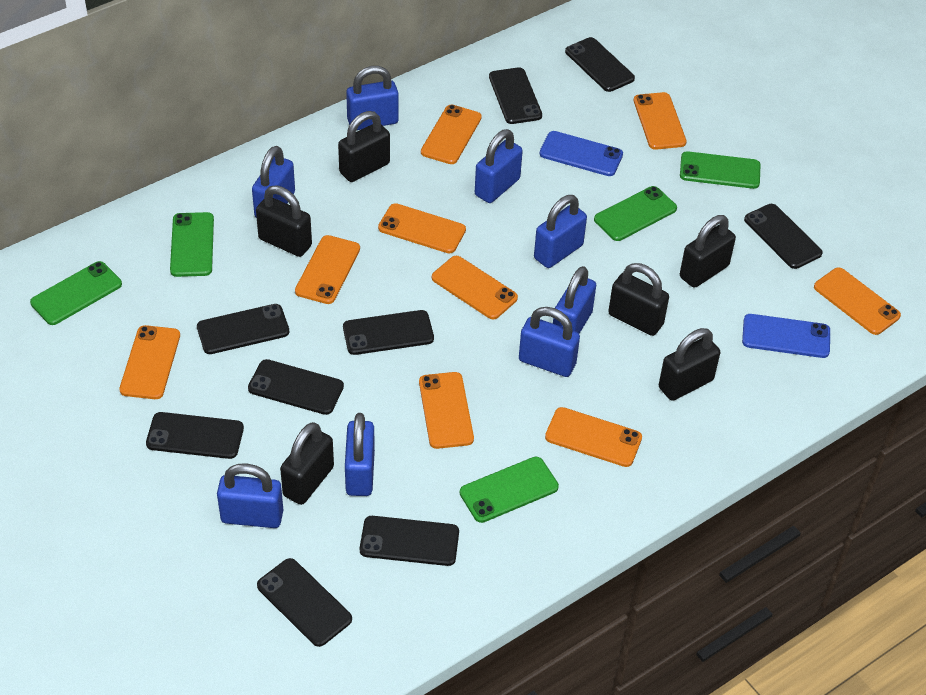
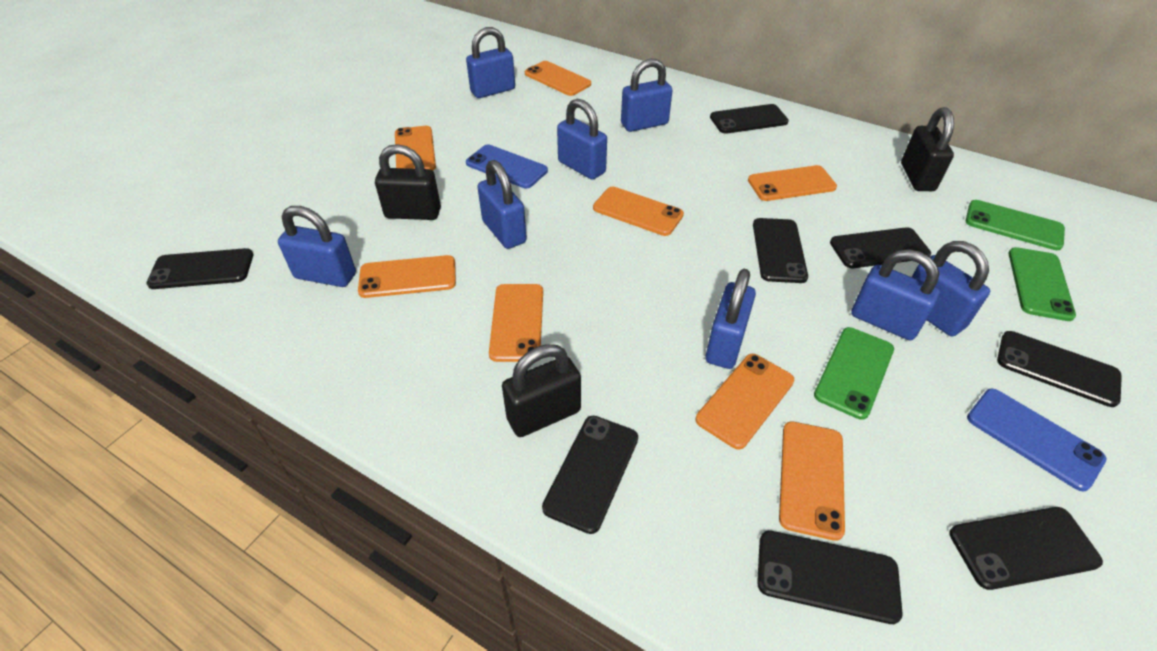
black padlock: [256,185,312,257] [280,422,334,505] [338,111,390,182] [608,263,669,336] [659,328,720,401] [680,215,736,288] = 6 -> [375,144,441,220] [502,344,581,437] [901,107,954,191] = 3
black phone: [146,412,244,459] [197,304,290,354] [248,359,344,415] [257,558,352,647] [343,310,434,355] [360,516,459,566] [489,67,542,124] [565,37,635,92] [744,204,823,269] = 9 -> [146,248,253,289] [542,416,638,534] [710,104,789,134] [753,218,808,283] [757,531,903,624] [830,227,931,268] [949,507,1103,590] [997,331,1122,407] = 8
green phone: [30,261,122,325] [170,212,214,277] [460,456,559,523] [594,186,677,241] [680,151,761,189] = 5 -> [814,327,894,420] [966,200,1065,250] [1008,247,1076,321] = 3
orange phone: [119,325,180,399] [295,235,360,304] [378,203,466,253] [419,372,474,449] [421,105,482,164] [432,256,518,320] [545,407,642,467] [634,92,687,150] [814,267,901,335] = 9 -> [358,255,456,298] [395,126,436,170] [489,284,543,362] [525,61,591,96] [593,187,684,236] [696,354,794,450] [748,165,837,201] [779,421,845,541] = 8

